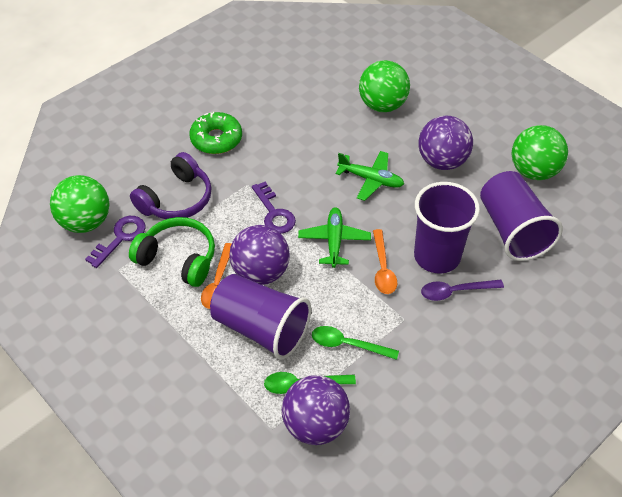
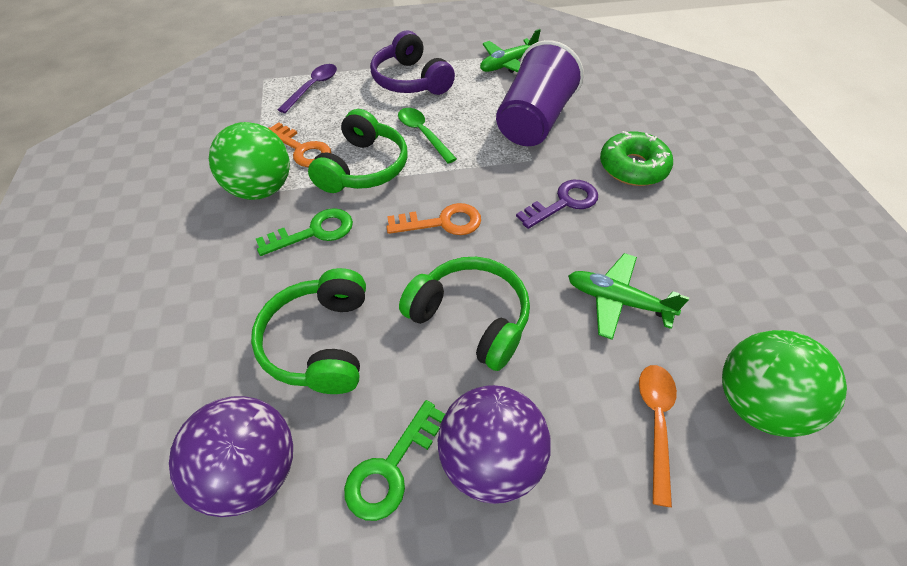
green ball: [50,175,109,233] [359,60,410,112] [511,125,568,180] = 3 -> [209,122,290,200] [722,330,847,437] = 2
green headphones: [129,217,215,287] = 1 -> [251,268,366,394] [308,109,408,193] [399,257,530,371] = 3
green key: none = 0 -> [256,208,353,256] [344,400,445,521] = 2
green spoon: [264,372,356,394] [312,326,399,360] = 2 -> [398,108,457,164] = 1
orange key: none = 0 -> [268,122,331,167] [386,203,481,235] = 2
orange spoon: [201,243,232,309] [373,229,397,294] = 2 -> [639,365,677,507] = 1
purple ball: [229,225,290,285] [282,375,350,445] [419,116,473,170] = 3 -> [169,396,293,517] [438,385,551,504] = 2
purple cup: [210,274,311,360] [414,182,480,274] [480,171,563,261] = 3 -> [496,40,584,146] = 1
purple key: [85,216,146,268] [252,182,296,234] = 2 -> [516,180,598,229] = 1

